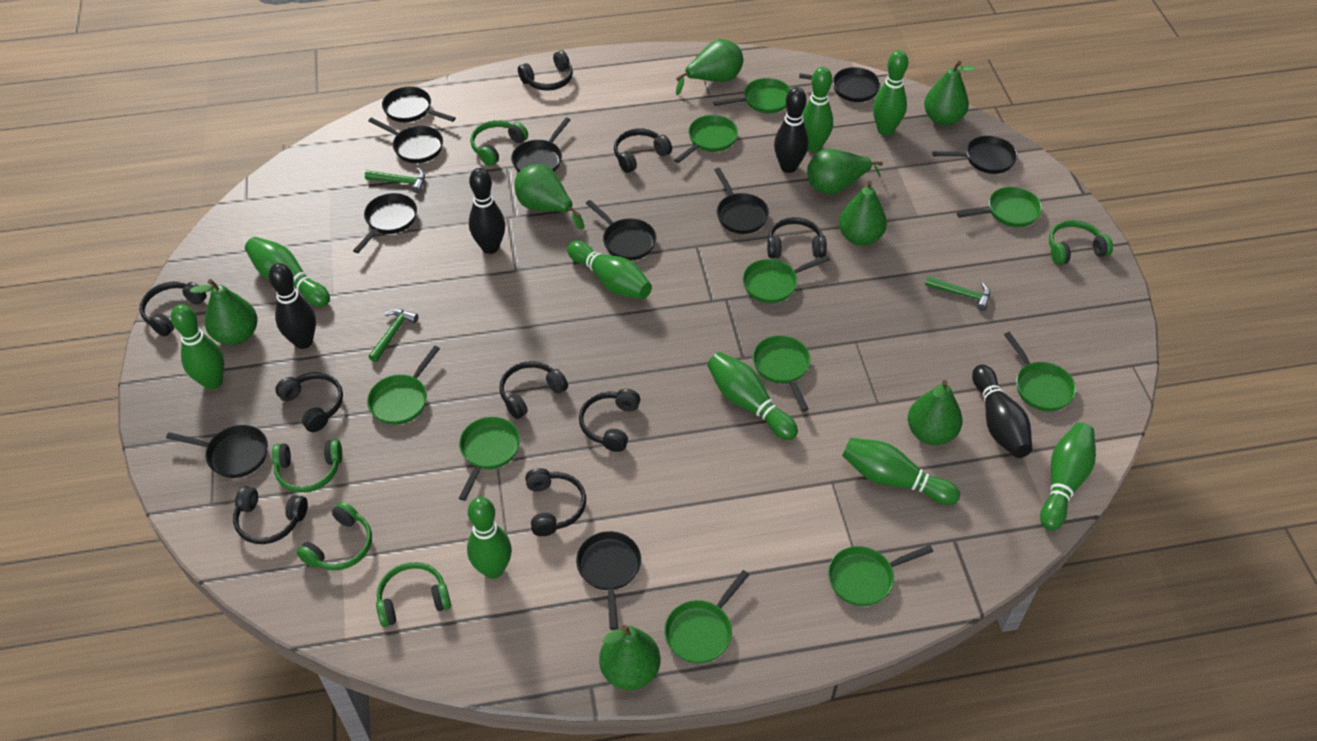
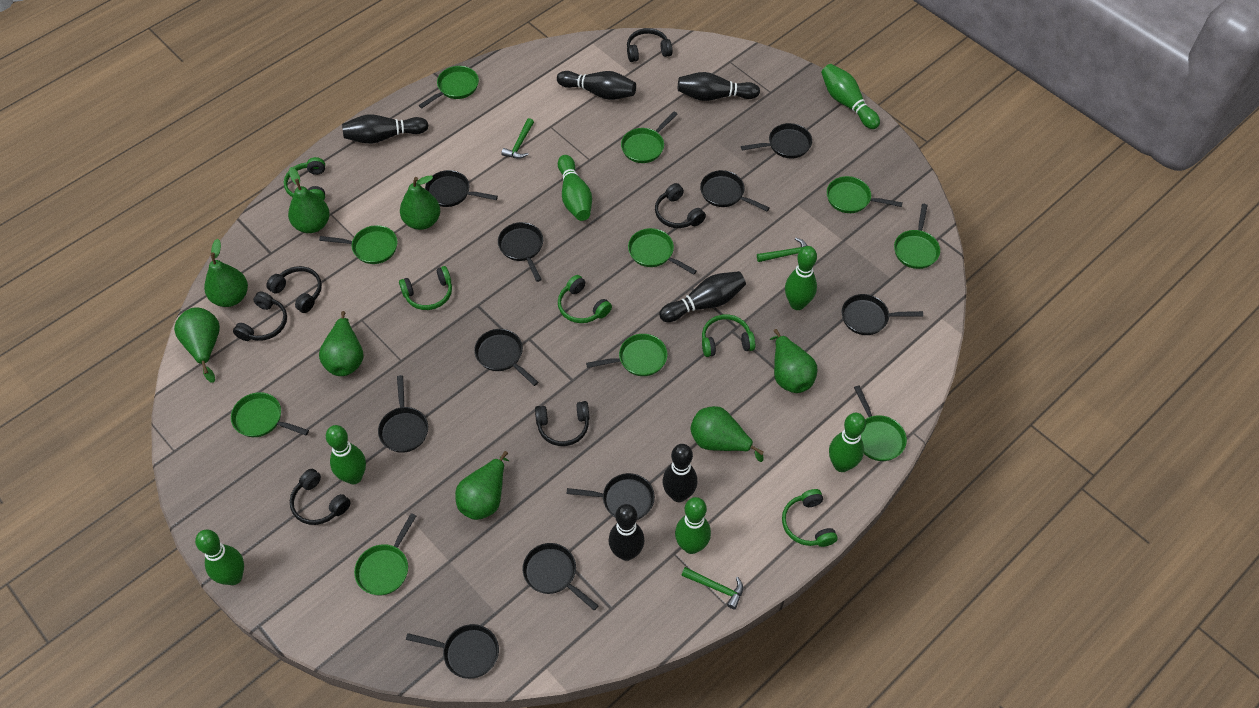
black bowling pin: [268,263,316,349] [469,168,505,254] [774,87,808,173] [972,364,1032,458] = 4 -> [342,114,428,144] [557,71,636,100] [608,504,645,561] [659,271,746,322] [663,444,697,502] [678,72,760,101] = 6
black headphones: [139,281,207,336] [233,486,308,544] [275,372,343,432] [499,361,568,419] [518,50,573,91] [525,468,586,536] [579,389,640,452] [614,128,672,173] [767,217,827,258] = 9 -> [233,291,287,341] [266,266,322,313] [290,469,351,525] [535,401,589,446] [627,28,672,62] [655,183,706,228] = 6
green bowling pin: [171,304,225,390] [245,237,330,307] [467,497,512,579] [567,241,652,299] [707,352,798,440] [803,67,833,152] [842,438,960,505] [873,50,908,136] [1040,423,1096,531] = 9 -> [195,530,244,585] [326,425,366,484] [558,155,592,221] [675,497,711,554] [785,246,817,310] [821,64,880,129] [829,413,866,472] = 7

